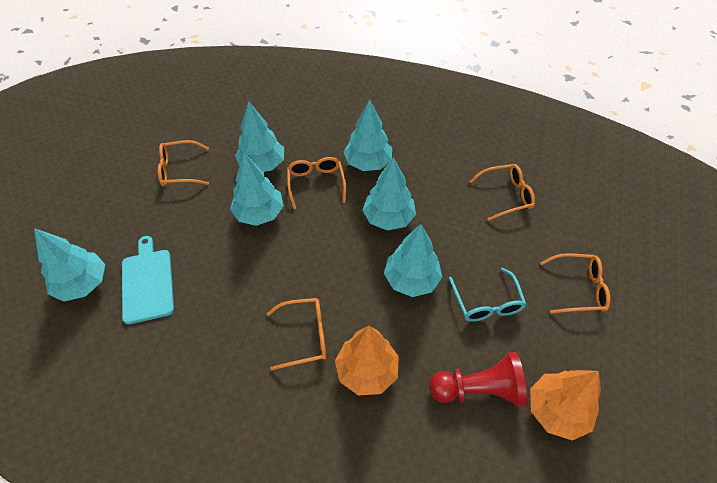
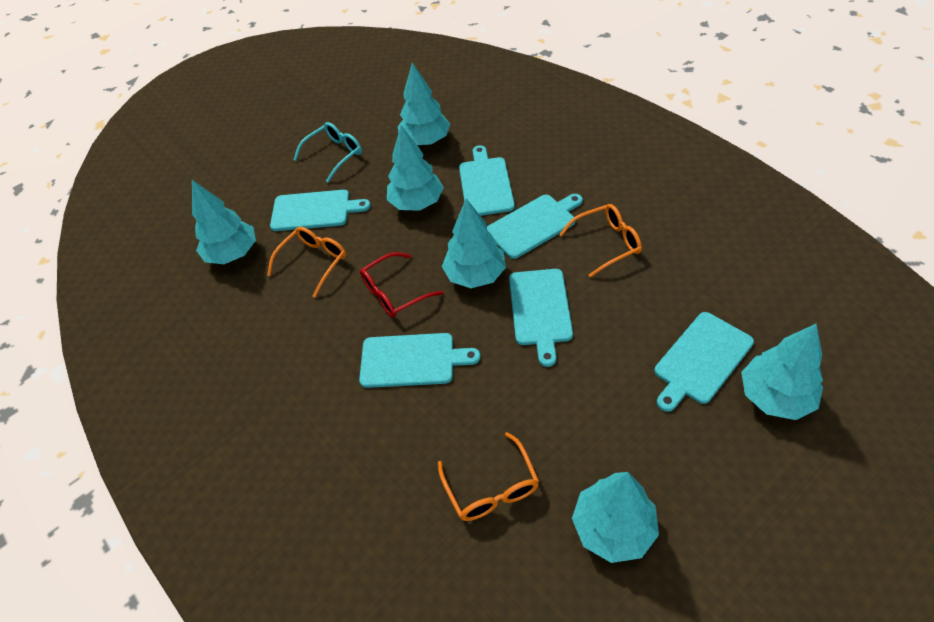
orange glasses: [158,140,209,187] [267,298,327,371] [287,157,346,209] [469,164,535,221] [540,253,611,314] = 5 -> [267,227,346,298] [438,432,539,521] [559,204,642,278] = 3
orange tree: [335,326,399,396] [530,370,601,441] = 2 -> none = 0
red glasses: none = 0 -> [360,252,444,318] = 1
red pawn: [429,352,527,407] = 1 -> none = 0
turquoise cutting board: [122,236,174,324] = 1 -> [270,190,371,231] [359,333,481,388] [459,145,515,216] [487,194,583,259] [509,269,573,367] [654,312,754,412] = 6

